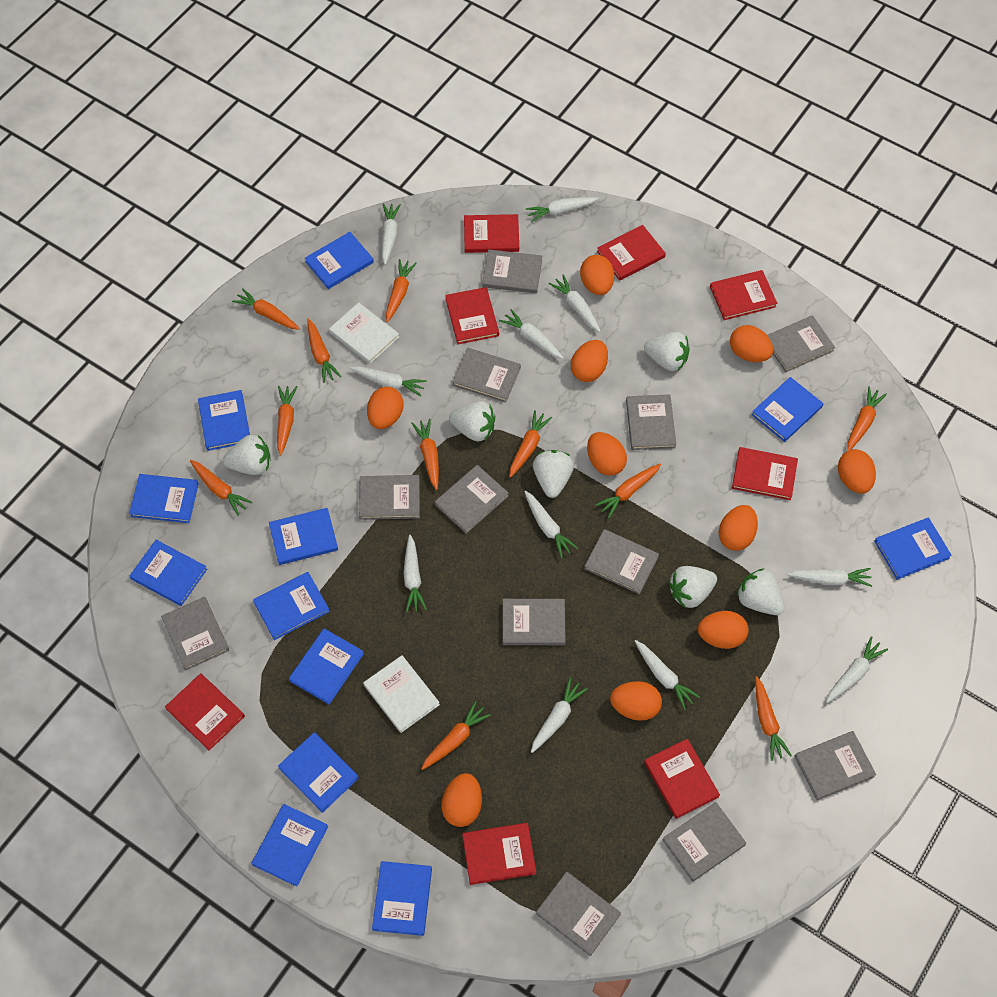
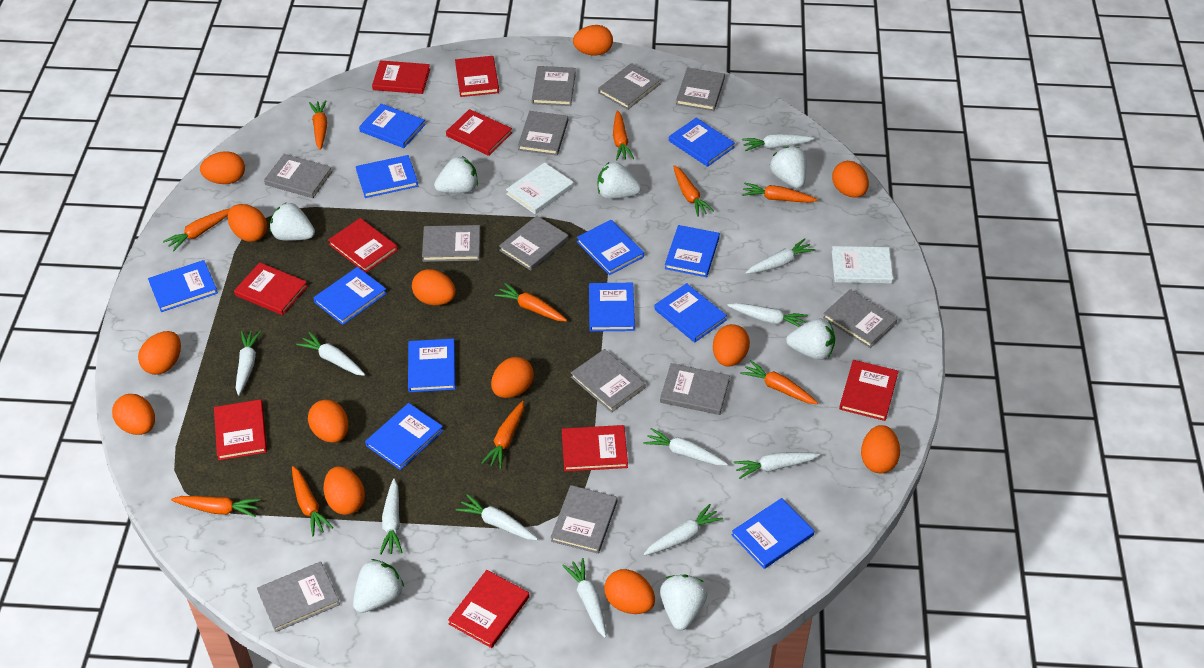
orange carrot: [190,460,252,516] [232,288,300,330] [277,386,297,455] [307,318,341,383] [386,259,417,323] [411,419,439,490] [421,701,491,770] [509,410,552,478] [595,464,661,518] [755,676,792,761] [847,386,887,451] = 11 -> [163,208,230,251] [171,496,260,517] [292,466,333,537] [309,100,327,150] [481,401,524,469] [495,283,567,321] [613,110,634,160] [673,165,714,217] [740,360,818,404] [742,183,818,203] = 10
orange egg: [367,387,404,429] [442,773,482,827] [571,340,608,382] [580,255,614,295] [587,432,627,476] [610,681,662,721] [698,611,749,649] [719,505,758,551] [730,325,773,362] [838,449,876,494] = 10 -> [112,394,155,435] [138,331,181,375] [200,151,245,184] [227,204,267,242] [308,399,348,443] [324,466,365,515] [412,269,456,305] [491,357,534,398] [573,25,613,56] [604,569,655,614] [713,324,750,367] [832,161,869,198] [861,425,900,473] = 13
red book: [165,673,245,751] [445,287,499,344] [462,823,536,885] [464,214,519,253] [597,225,666,281] [644,739,720,819] [710,270,777,320] [732,447,798,500] = 8 -> [214,399,267,460] [234,262,308,315] [328,218,398,273] [372,60,430,94] [446,109,512,156] [448,570,529,648] [455,56,499,97] [562,425,628,472] [839,360,898,421] = 9
white strawberry: [223,435,270,475] [449,401,495,442] [533,450,574,498] [644,332,690,371] [669,566,717,608] [737,569,784,615] = 6 -> [270,202,315,241] [353,559,404,613] [434,156,478,193] [598,162,641,199] [660,575,708,630] [770,146,807,188] [786,319,835,360] = 7

